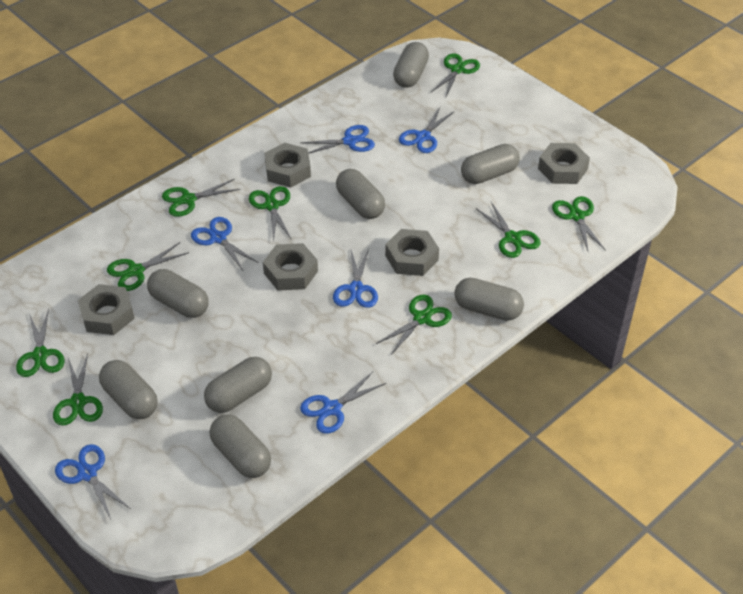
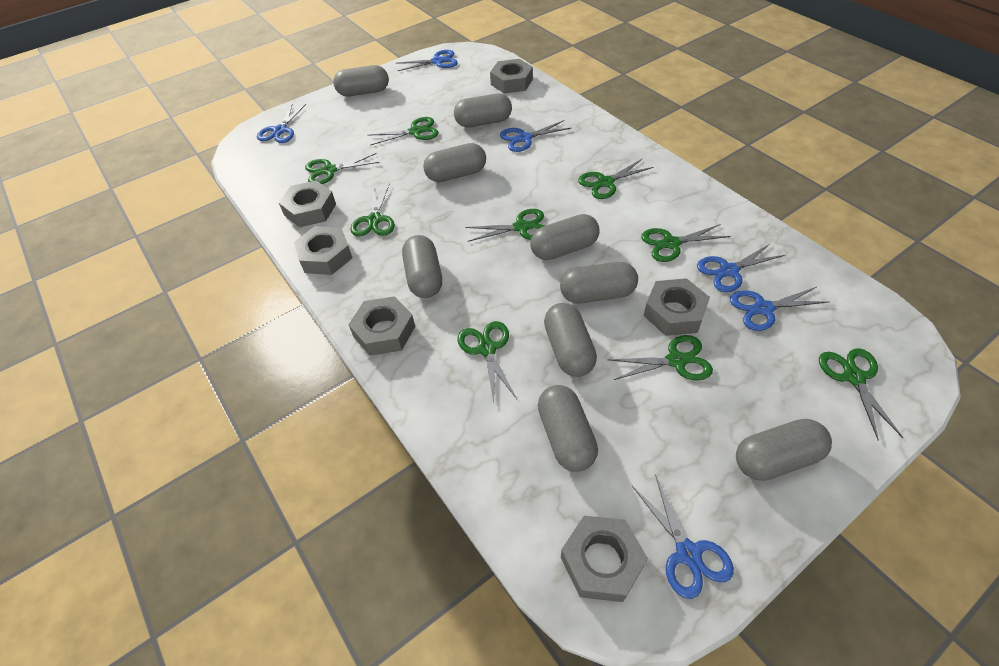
grey capsule: [99,360,158,419] [147,269,209,318] [204,357,272,413] [209,414,271,478] [336,169,385,219] [393,42,429,88] [454,278,524,321] [461,144,520,184] = 8 -> [333,65,389,96] [402,235,442,298] [423,143,486,182] [454,93,512,127] [530,214,600,260] [538,385,598,472] [544,303,597,377] [560,262,638,303] [736,419,832,481] = 9
grey nut: [78,284,135,335] [263,243,318,291] [265,143,311,188] [385,229,439,276] [538,143,590,184] = 5 -> [279,181,336,227] [294,226,352,275] [348,296,415,356] [490,59,533,94] [561,516,648,602] [643,278,710,336] = 6

